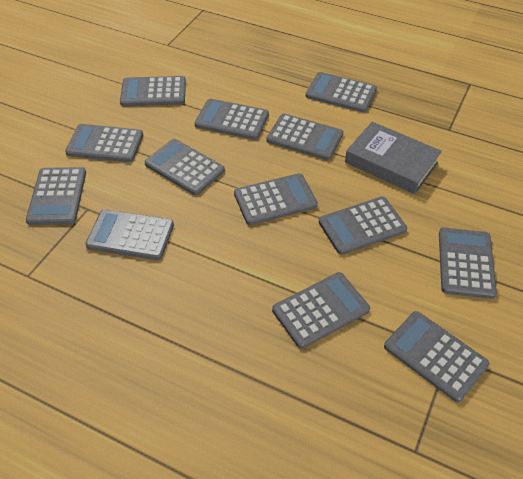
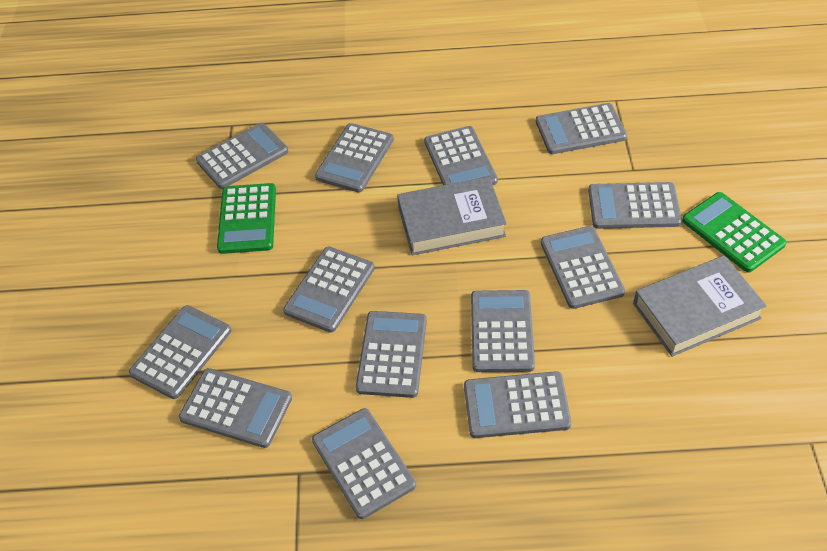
green calculator: none = 0 -> [217,183,276,254] [682,192,786,272] = 2
grey book: [345,122,442,194] = 1 -> [397,177,507,255] [633,255,767,357] = 2

